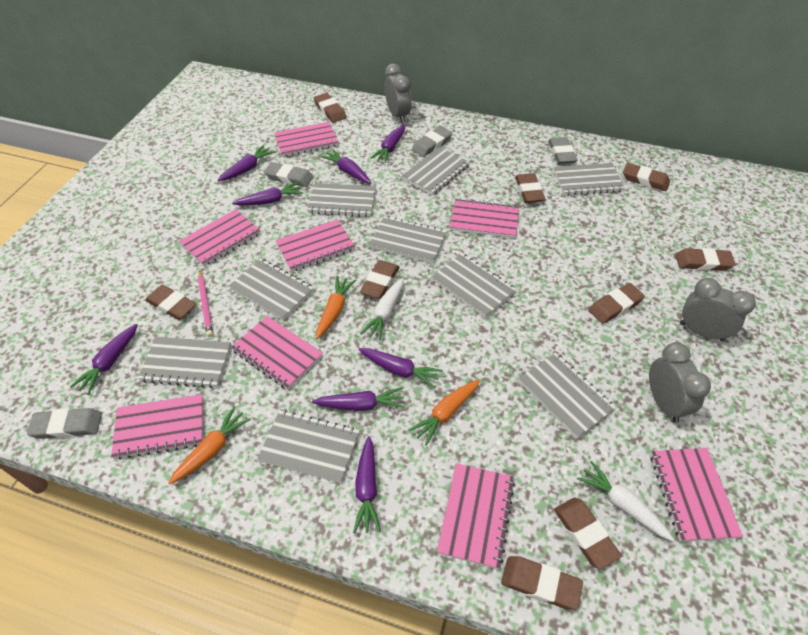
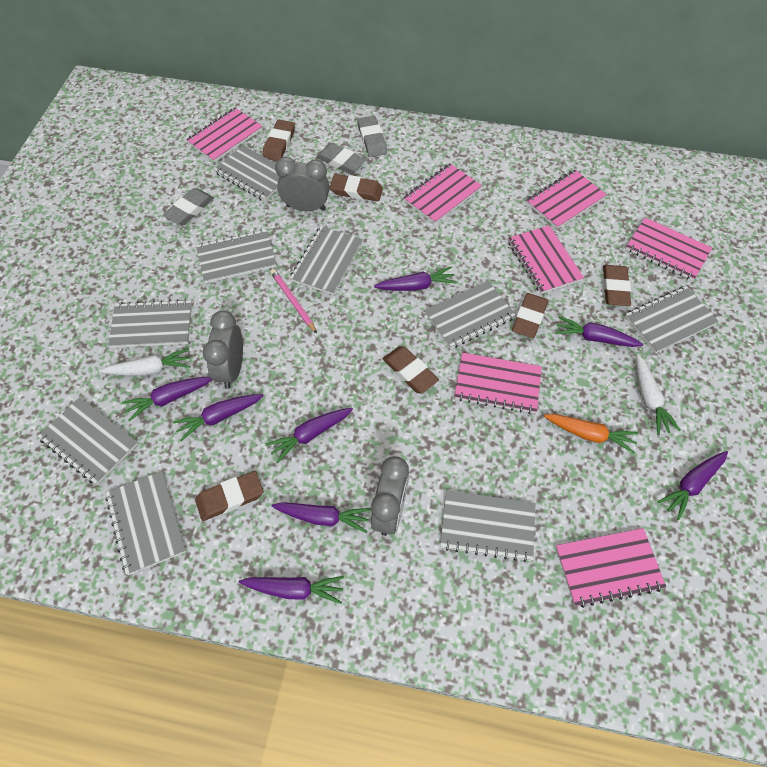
brown eraser: [145,285,196,320] [314,93,347,123] [360,260,399,299] [501,556,583,610] [515,173,545,203] [554,498,622,569] [588,283,645,324] [623,163,670,191] [676,248,735,271] = 9 -> [195,471,263,521] [262,120,295,161] [330,174,383,201] [383,346,439,393] [512,293,549,338] [603,265,631,306] = 6
grey eraser: [27,408,102,439] [264,162,313,187] [412,126,452,157] [548,137,577,164] = 4 -> [163,188,214,225] [316,143,366,174] [357,116,387,157] = 3
orange carrot: [168,407,251,485] [316,276,356,339] [409,379,480,446] = 3 -> [544,414,638,454] = 1
pink notebook: [111,394,203,460] [179,209,260,266] [231,316,323,390] [274,122,339,157] [275,220,355,272] [437,463,515,569] [450,198,519,238] [650,448,743,542] = 8 -> [186,108,263,163] [403,163,482,224] [454,353,542,414] [508,225,584,294] [526,170,607,229] [556,528,666,608] [626,217,712,281] = 7

